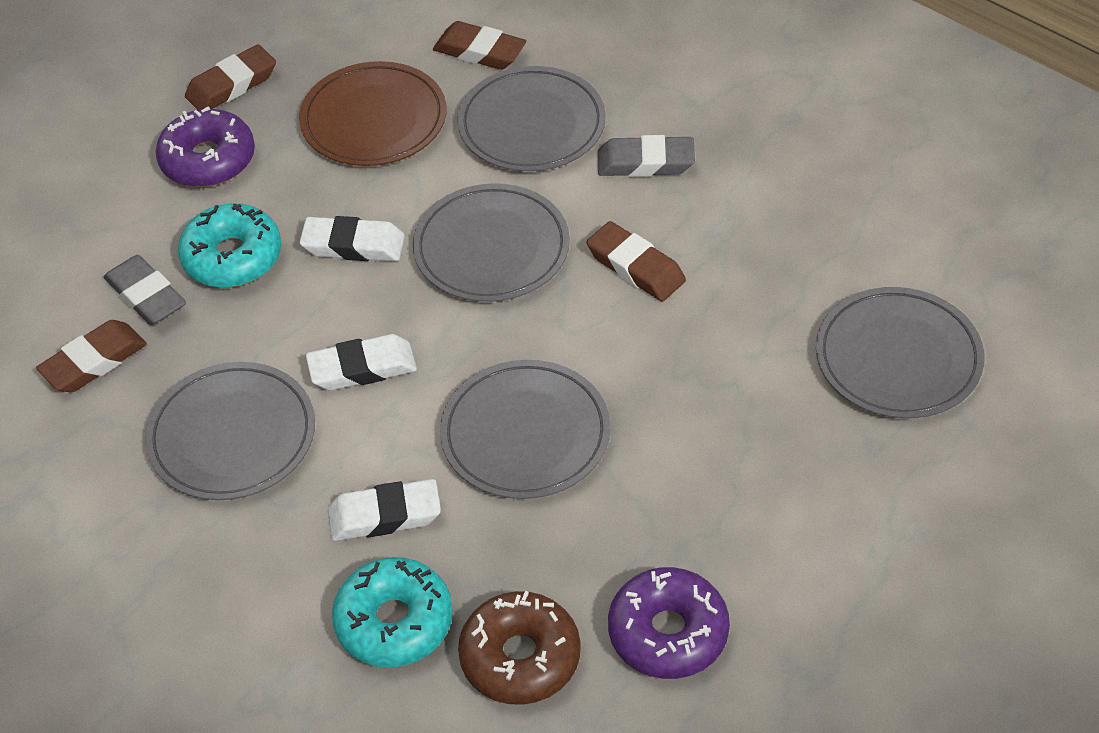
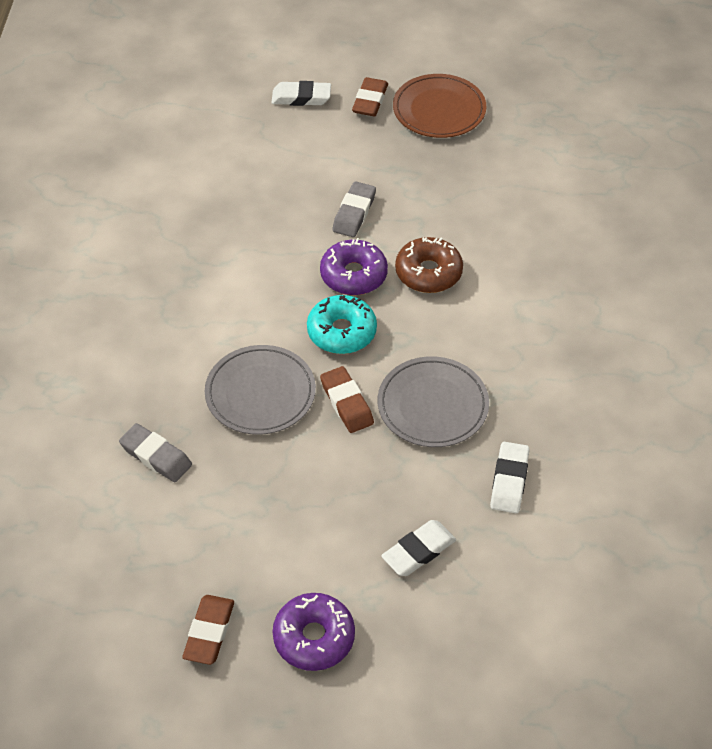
brown eraser: [36,320,147,392] [185,44,276,110] [433,21,526,70] [587,221,686,302] = 4 -> [182,595,234,665] [320,366,374,433] [352,77,388,116] = 3
grey plate: [145,362,315,500] [413,183,570,302] [440,360,611,499] [457,66,606,171] [816,287,984,419] = 5 -> [205,345,316,435] [377,356,489,447] = 2
turquoise donut: [178,203,281,288] [332,557,453,668] = 2 -> [307,295,377,354] = 1

